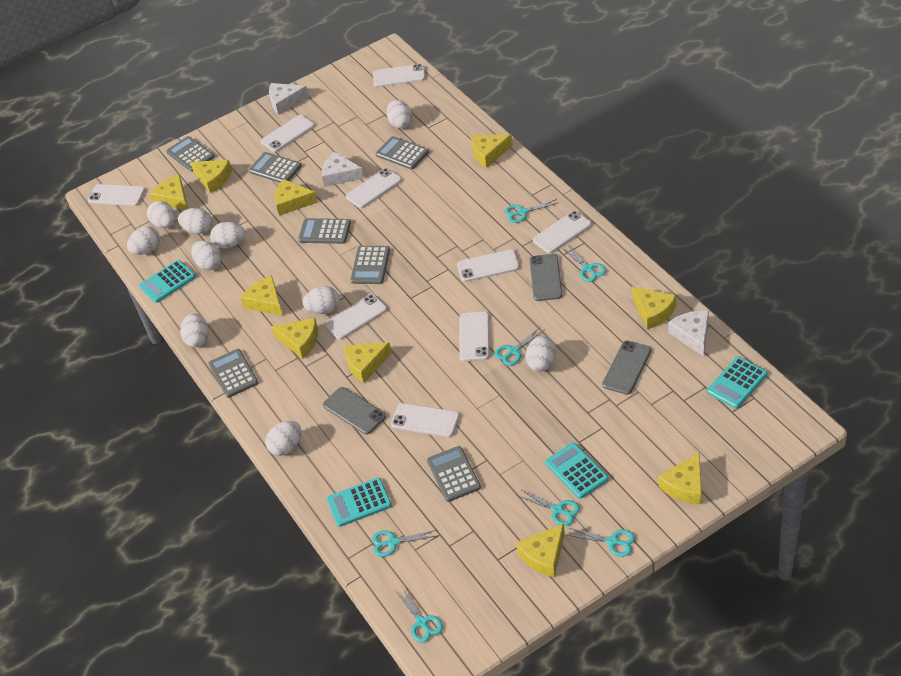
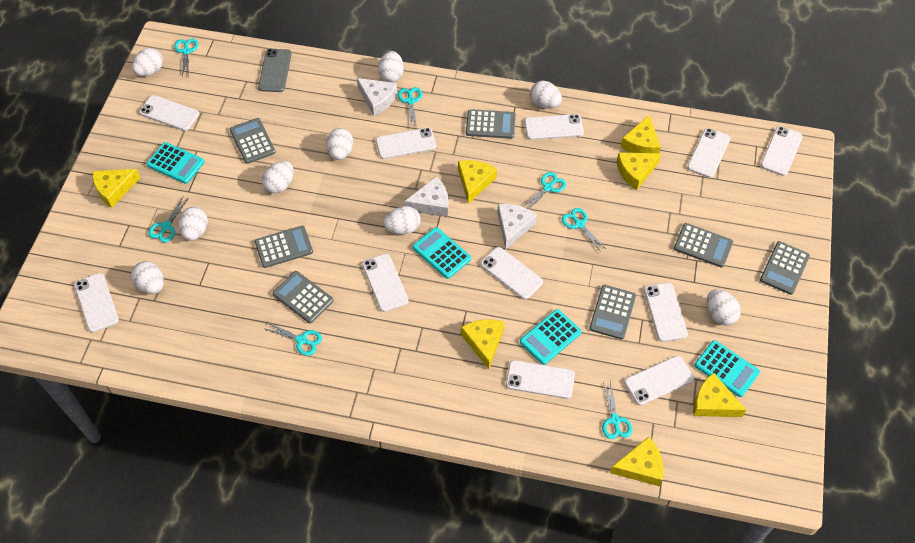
grey phone: [323,387,386,435] [529,254,563,301] [602,341,651,395] = 3 -> [258,49,292,92] = 1
white egg: [127,226,160,255] [147,201,175,228] [178,208,212,234] [180,313,209,347] [191,240,221,270] [210,222,245,248] [265,421,301,456] [303,286,340,314] [387,100,412,128] [526,335,555,372] = 10 -> [131,261,164,294] [132,48,163,76] [178,207,208,241] [262,161,294,193] [326,128,353,160] [378,51,404,83] [384,206,421,234] [530,81,562,108] [707,289,741,326] = 9
white phone: [88,184,145,206] [261,115,315,152] [325,294,387,340] [346,168,402,208] [373,64,425,87] [391,403,460,437] [457,250,519,282] [460,312,490,361] [533,211,592,254] = 9 -> [74,273,119,332] [139,95,199,131] [362,254,409,312] [376,128,436,159] [481,247,543,299] [506,360,575,399] [525,114,584,140] [624,356,694,405] [644,283,688,342] [687,128,730,178] [760,126,803,176] = 11
yellow cheese: [150,175,188,210] [190,160,232,193] [241,276,283,316] [271,318,318,359] [275,179,318,216] [344,342,392,383] [471,134,513,168] [516,524,565,577] [632,287,676,329] [658,452,702,504] = 10 -> [93,169,140,208] [458,160,497,204] [461,319,504,369] [610,437,664,486] [617,152,661,190] [621,115,661,153] [693,373,746,417] = 7

